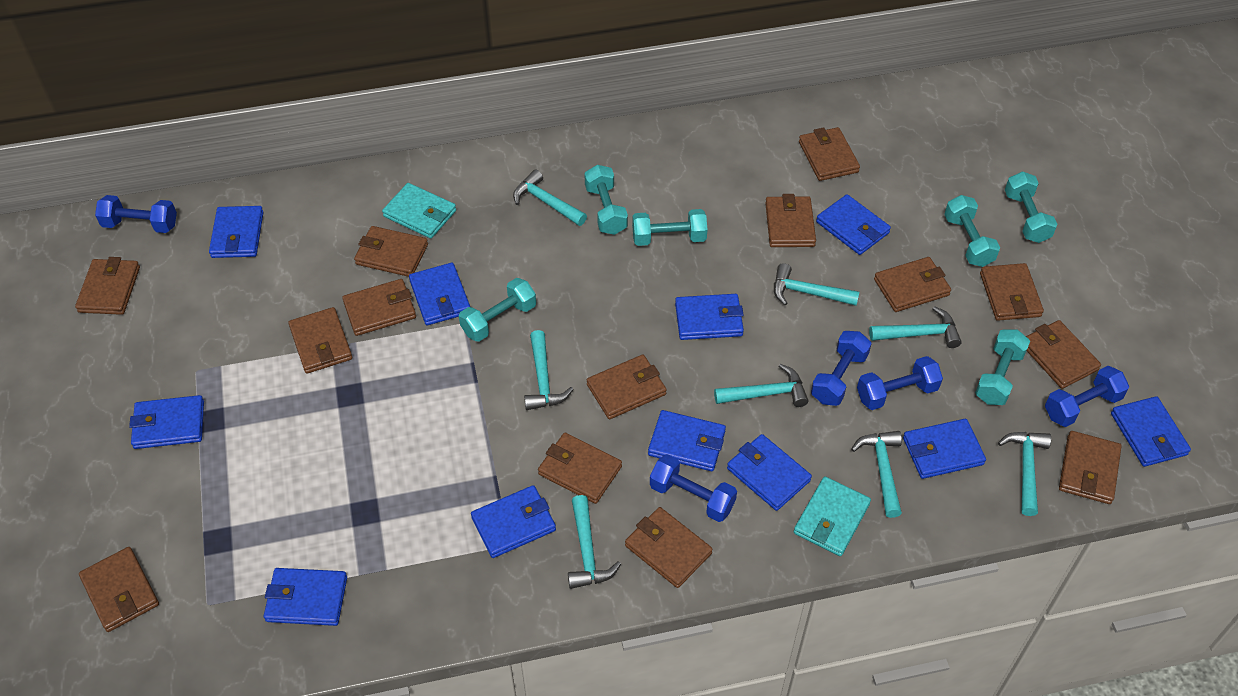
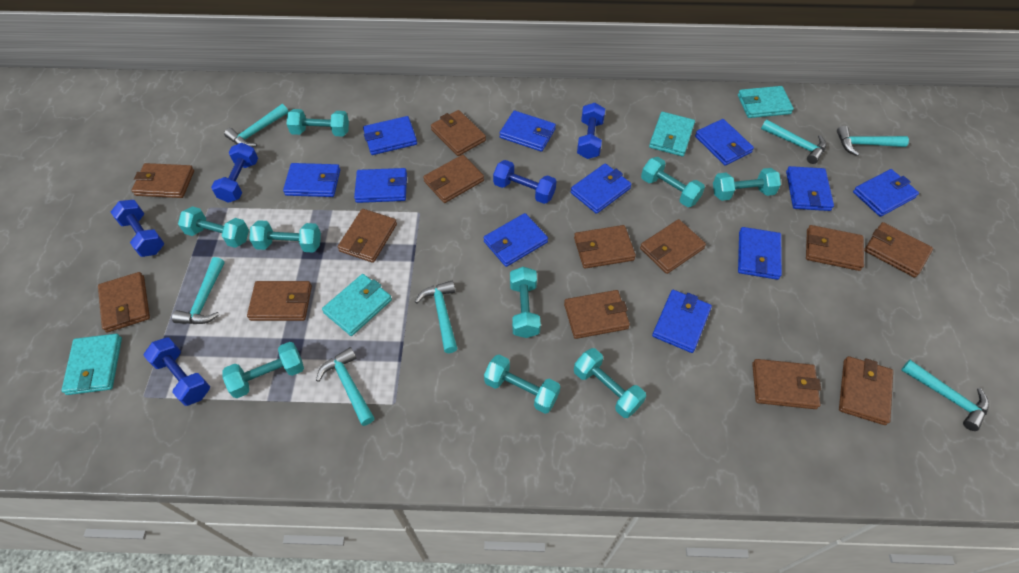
brown wallet: [75,257,140,315] [79,547,159,632] [288,307,352,374] [342,279,416,336] [354,226,428,277] [538,433,622,504] [587,355,667,419] [625,507,713,588] [765,194,816,247] [799,127,860,181] [874,257,951,312] [980,263,1044,321] [1026,320,1101,389] [1059,431,1122,504] = 14 -> [98,272,150,333] [131,163,194,198] [247,281,312,321] [338,209,397,263] [423,155,484,203] [431,110,486,156] [564,290,630,339] [574,225,636,269] [640,219,706,274] [752,359,821,409] [806,225,864,271] [839,356,893,425] [864,222,933,278] = 13
turquoise dumbbell: [459,278,536,342] [584,165,628,235] [632,209,708,246] [944,195,1000,267] [975,329,1030,405] [1005,171,1057,243] = 6 -> [178,206,249,248] [222,342,304,398] [249,220,321,252] [287,109,349,137] [484,354,560,414] [510,267,541,338] [574,348,646,418] [641,157,705,207] [713,168,781,201] = 9
turquoise hammer: [513,169,587,226] [524,330,574,410] [568,495,621,589] [714,364,808,407] [774,263,859,306] [851,431,902,518] [869,306,962,348] [998,432,1051,516] = 8 -> [172,257,225,324] [224,104,288,147] [316,347,374,426] [415,280,458,353] [761,119,826,164] [837,126,909,156] [901,360,989,431] = 7
turquoise wallet: [382,183,456,238] [794,476,871,556] = 2 -> [61,334,122,395] [322,274,392,336] [649,112,695,156] [738,86,794,118] = 4

